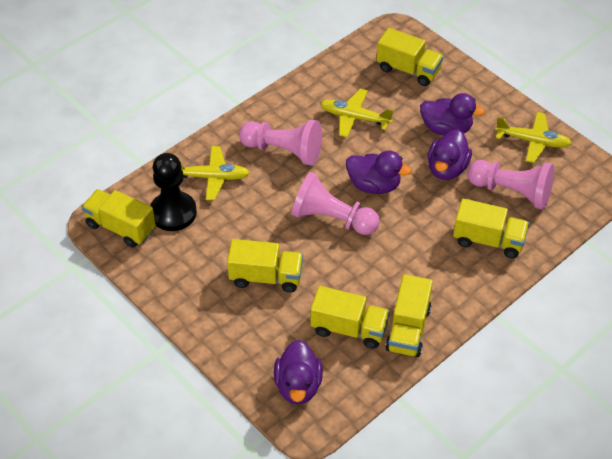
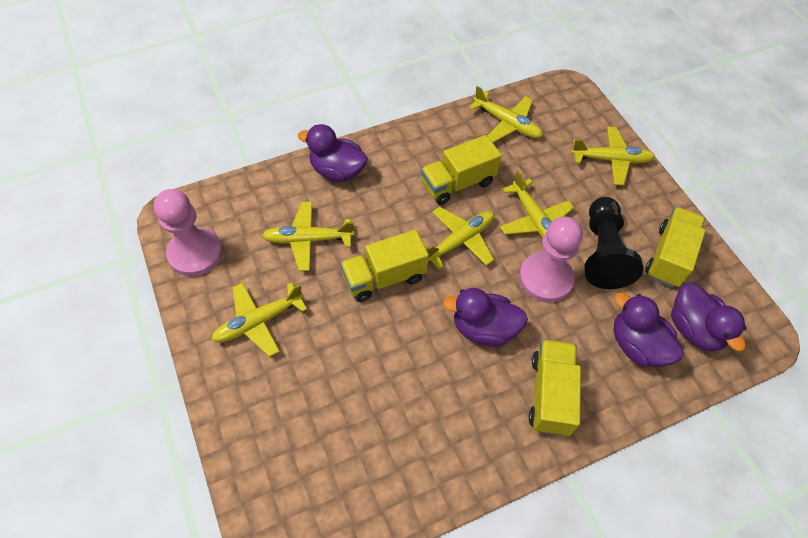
pink pawn: [239,120,322,166] [292,172,380,235] [467,160,554,210] = 3 -> [154,189,223,277] [519,217,583,302] = 2
yellow plane: [181,146,250,200] [320,89,393,137] [495,112,572,163] = 3 -> [211,282,307,357] [262,202,354,271] [424,207,494,270] [469,86,542,143] [500,171,574,239] [571,127,655,185] = 6
yellow truck: [82,189,156,248] [227,239,303,293] [311,286,390,349] [377,28,444,86] [385,274,433,357] [453,198,529,258] = 6 -> [340,229,429,302] [421,135,502,205] [529,339,581,436] [645,207,706,287] = 4

